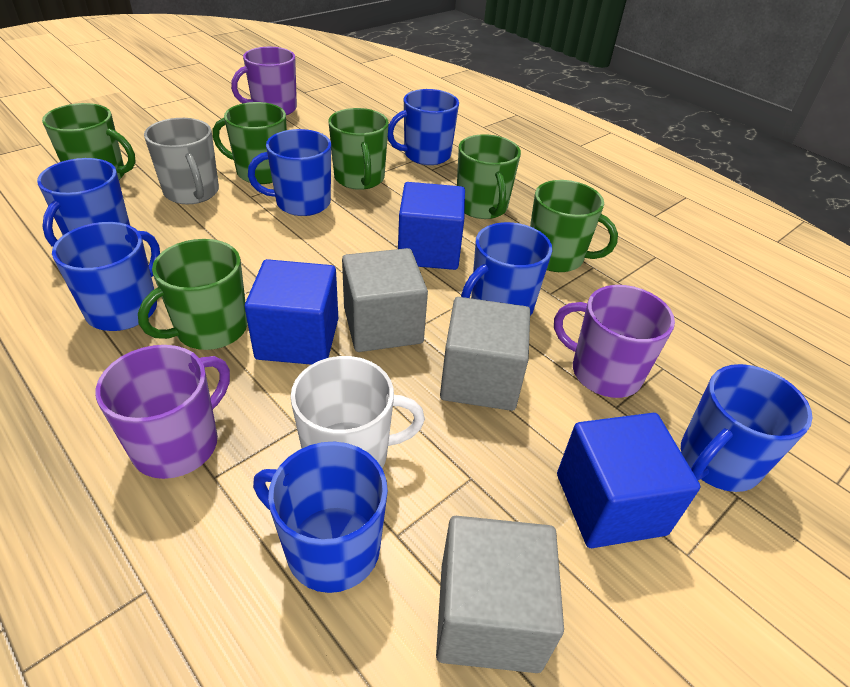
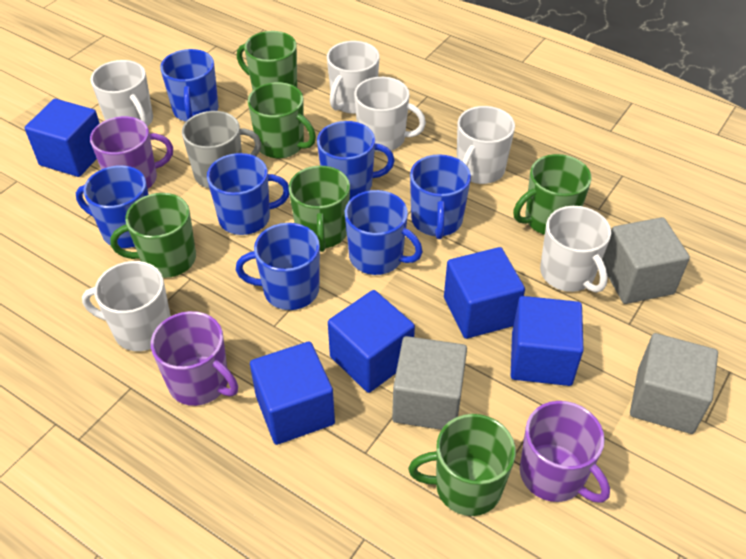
blue cube: [245,259,338,365] [398,182,465,270] [557,413,700,548] = 3 -> [25,99,100,177] [250,341,335,445] [328,290,415,393] [444,247,525,339] [511,296,583,386] = 5
white mug: [290,356,425,468] = 1 -> [82,261,171,351] [91,60,153,127] [327,41,380,114] [354,77,426,152] [457,106,515,184] [540,206,611,293] = 6

